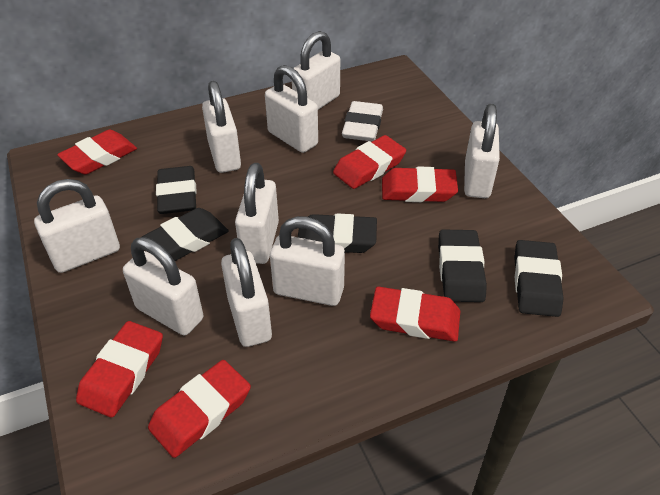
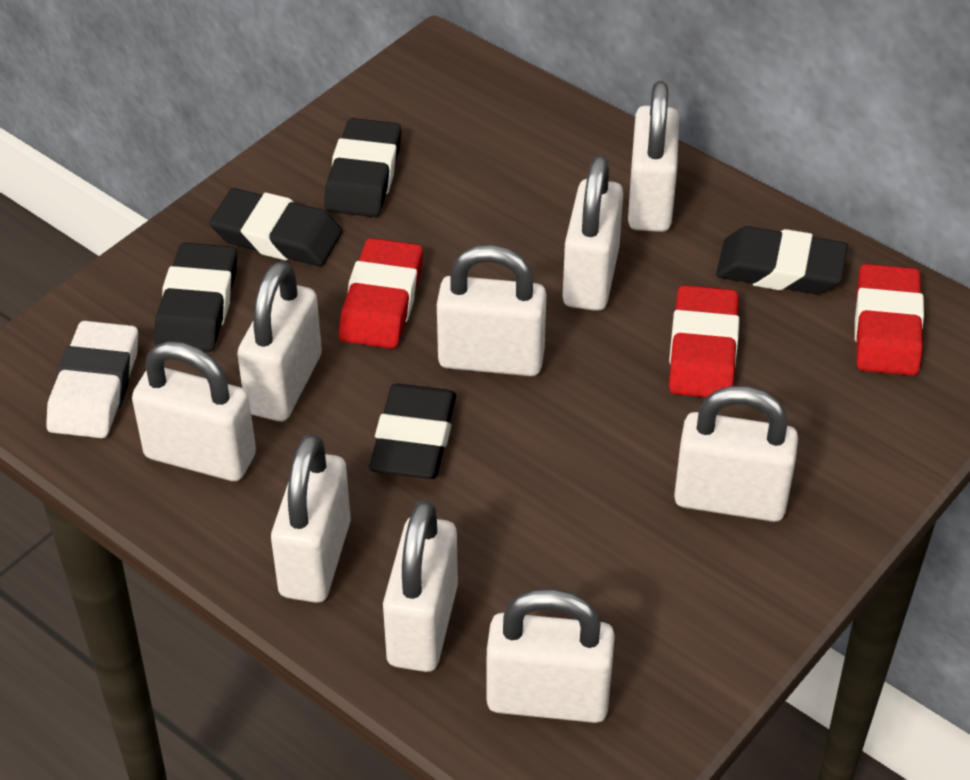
red eraser: [57,130,137,174] [76,321,163,418] [148,360,251,458] [333,135,406,189] [370,287,460,342] [382,166,458,202] = 6 -> [339,238,423,349] [669,285,739,397] [855,264,924,376] = 3

